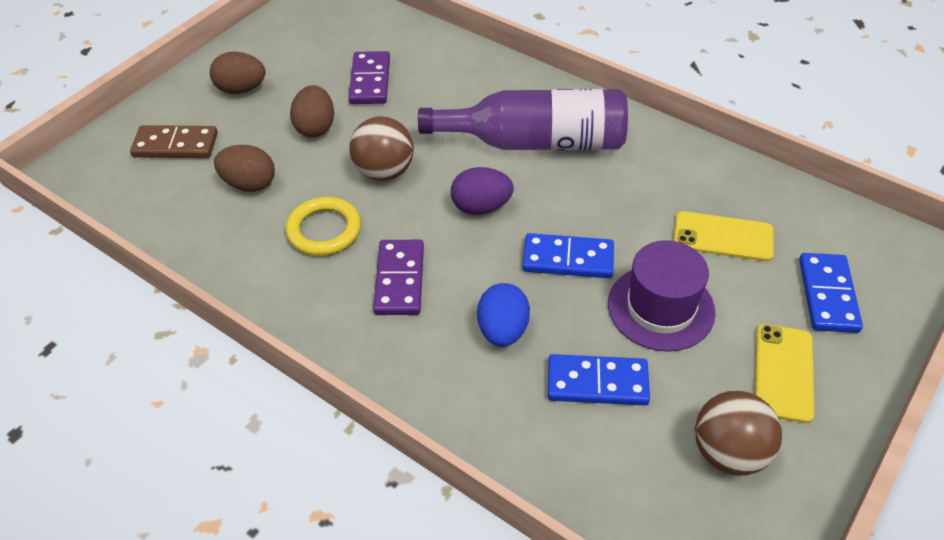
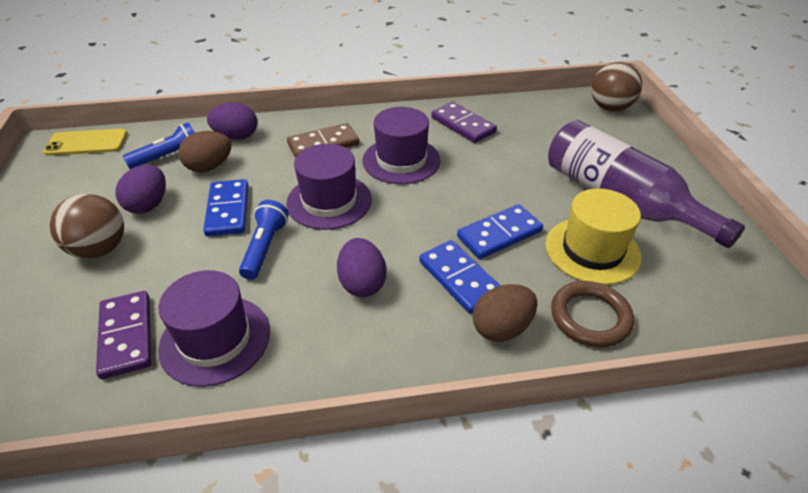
blue egg: [477,283,530,347] = 1 -> none = 0
blue flashlight: none = 0 -> [123,123,195,169] [239,200,289,280] = 2
brown egg: [210,52,265,94] [214,145,275,192] [290,85,334,137] = 3 -> [179,131,231,172] [472,284,537,342] = 2
brown ring: none = 0 -> [551,281,634,347] = 1
purple egg: [451,167,514,215] = 1 -> [115,164,166,214] [207,102,257,140] [337,238,386,297] = 3
purple hat: [608,240,715,352] = 1 -> [158,270,270,387] [286,144,372,230] [362,107,440,184] = 3
yellow hat: none = 0 -> [545,188,642,285] = 1
yellow phone: [674,211,774,261] [755,324,814,423] = 2 -> [43,129,127,156] = 1
yellow ring: [286,197,361,256] = 1 -> none = 0

